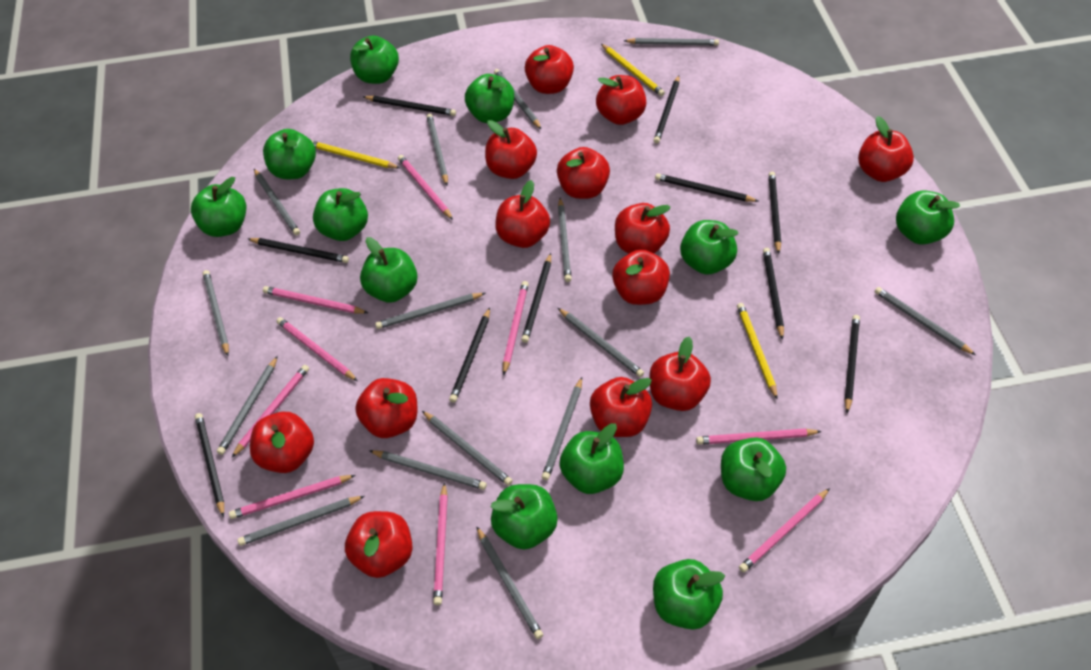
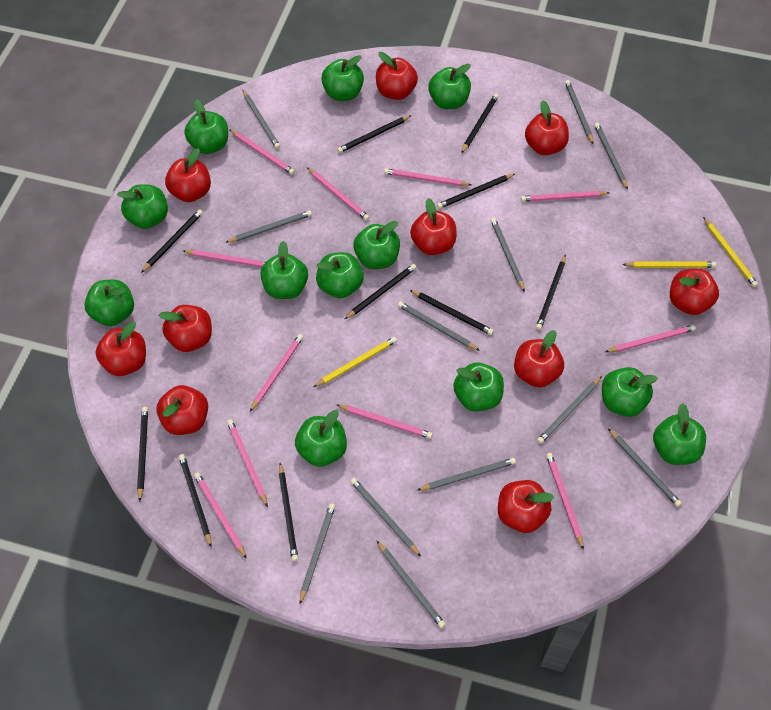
grey pencil: [203,270,229,356] [217,356,278,455] [238,496,365,546] [254,169,300,235] [369,450,487,490] [375,293,485,329] [422,411,513,486] [426,114,448,185] [476,526,543,639] [494,69,542,130] [541,377,582,480] [558,198,572,282] [558,308,644,377] [624,38,719,46] [875,287,976,355] = 15 -> [225,210,312,243] [243,90,280,149] [299,503,335,605] [350,478,421,556] [376,540,446,628] [398,301,480,351] [417,458,516,491] [491,218,525,292] [537,376,602,444] [565,80,593,144] [594,123,628,190] [608,428,682,507] = 12
pink pencil: [229,475,355,519] [232,365,309,457] [263,286,368,314] [276,317,358,381] [398,155,453,220] [433,482,448,605] [503,281,529,376] [696,429,822,445] [739,488,830,573] = 9 -> [183,250,265,267] [194,472,247,559] [227,419,268,507] [229,129,295,175] [250,334,303,411] [308,168,370,221] [337,405,433,439] [384,168,471,186] [521,191,609,202] [546,453,584,550] [605,325,696,352] = 11
red apple: [250,412,314,473] [345,511,413,578] [355,378,417,438] [485,120,537,179] [495,180,550,248] [525,45,574,94] [557,147,610,199] [590,377,652,437] [596,75,646,125] [612,249,670,305] [615,203,671,254] [649,337,711,411] [858,116,914,182] = 13 -> [96,322,146,376] [156,385,208,435] [159,305,212,352] [165,148,211,202] [376,52,418,100] [410,198,456,255] [498,480,554,533] [514,330,564,388] [525,100,569,155] [670,269,719,315] = 10

